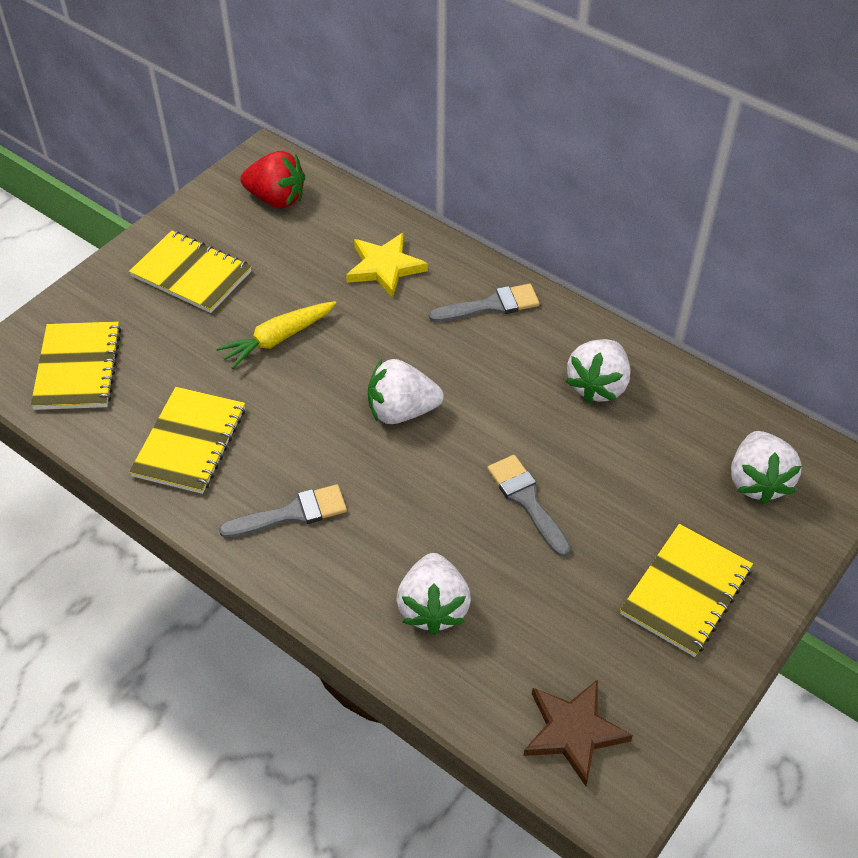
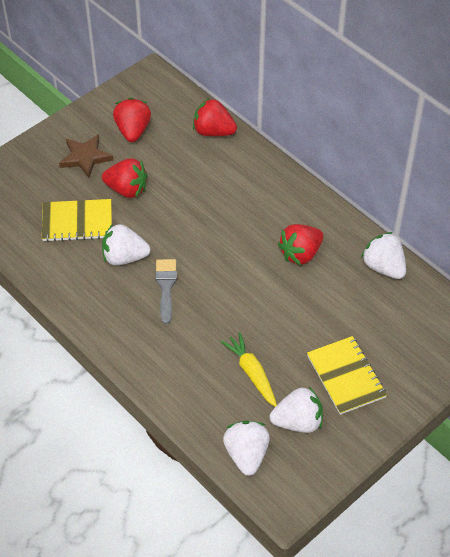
grey brush: [219,484,347,538] [429,284,540,322] [487,455,571,557] = 3 -> [155,259,177,324] = 1
red strawberry: [240,151,305,208] = 1 -> [102,159,147,198] [113,98,151,142] [193,98,237,136] [278,224,323,265] = 4
yellow notebook: [31,322,121,410] [129,230,252,313] [129,387,245,494] [620,524,753,657] = 4 -> [42,199,112,242] [307,336,387,415] = 2
yellow star: [346,233,428,298] = 1 -> none = 0

